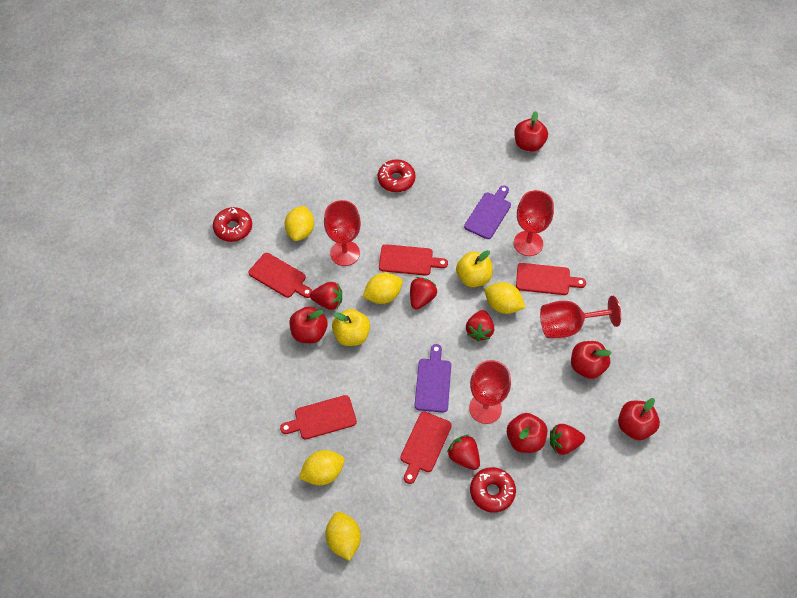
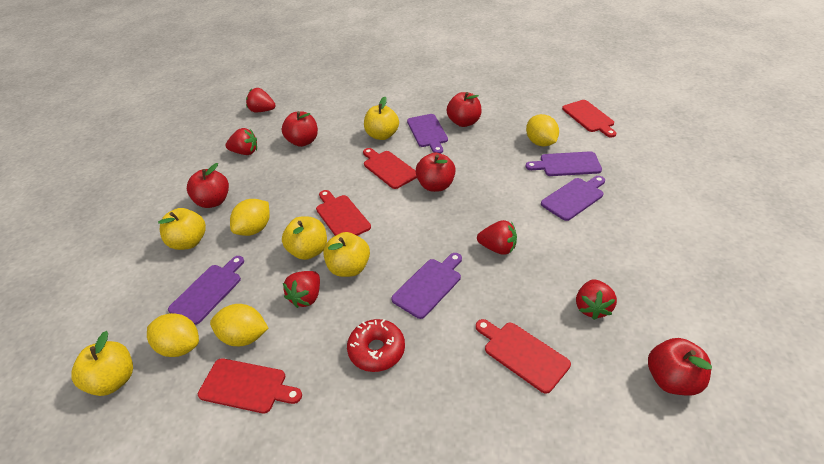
purple cutting board: [415,344,451,413] [464,185,511,239] = 2 -> [168,256,244,325] [391,253,462,319] [407,114,448,154] [525,151,602,176] [541,176,605,221] = 5
red donut: [213,207,252,242] [378,160,416,192] [470,467,516,513] = 3 -> [347,319,405,372] = 1
red goblet: [324,200,361,266] [469,360,511,424] [514,190,554,256] [540,296,621,338] = 4 -> none = 0
yellow apple: [332,309,370,346] [456,250,493,287] = 2 -> [71,331,133,396] [158,208,206,250] [282,216,327,260] [323,232,370,277] [364,97,399,140] = 5
yellow lemon: [285,206,314,241] [299,450,344,485] [325,512,361,561] [363,273,403,304] [485,282,526,314] = 5 -> [147,313,199,357] [210,304,268,346] [230,199,270,236] [526,114,559,147] = 4

